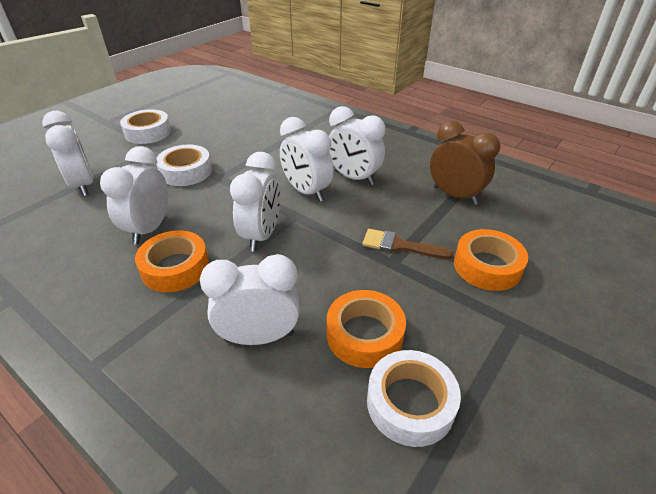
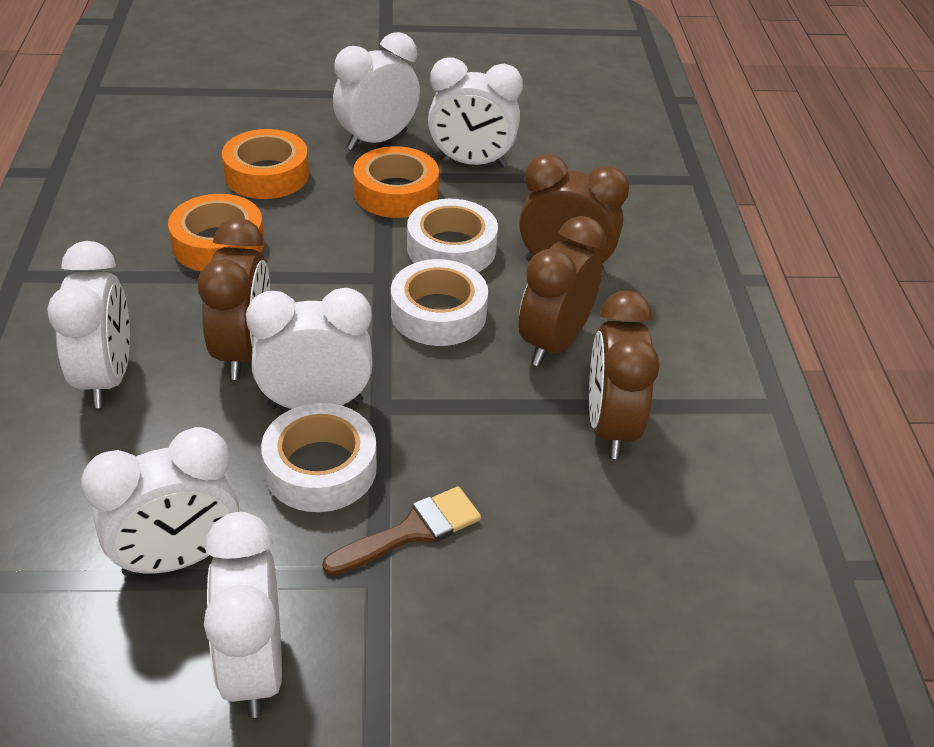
brown clock: [430,121,500,205] = 1 -> [198,218,270,380] [518,216,606,367] [519,154,629,276] [589,291,660,459] = 4

